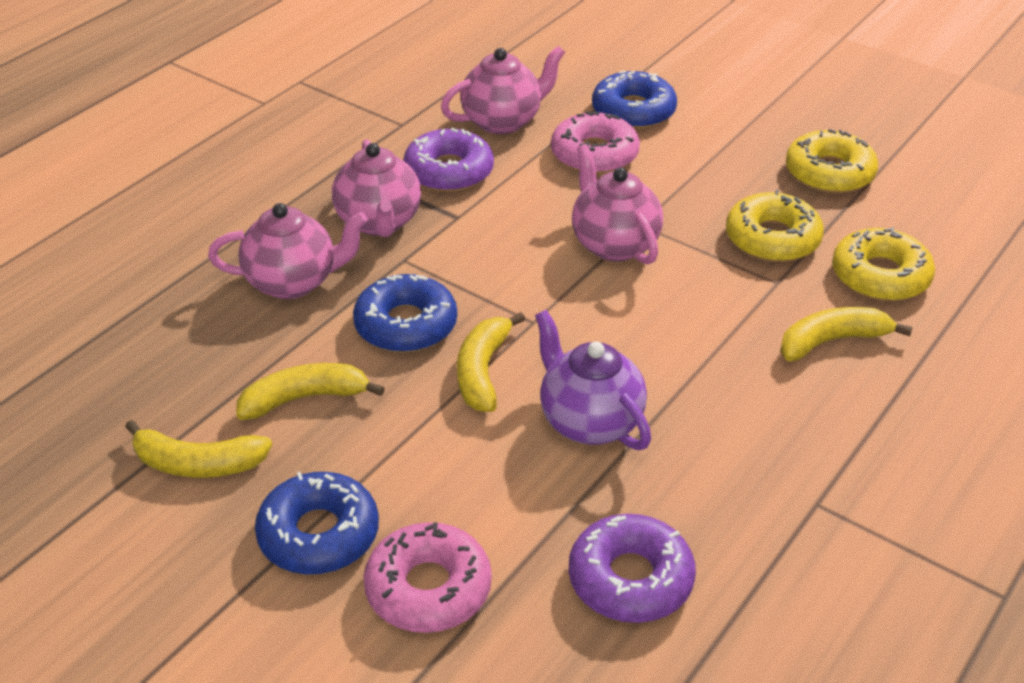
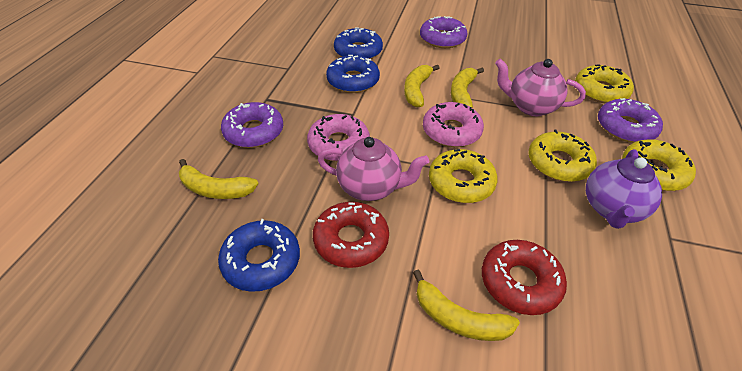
pink teapot: [208,203,368,299] [332,139,421,237] [441,46,565,134] [572,144,663,265] = 4 -> [318,137,429,201] [495,59,586,116] = 2
purple donut: [403,128,494,192] [569,514,696,623] = 2 -> [221,102,283,148] [420,16,468,48] [598,98,663,143] = 3
red donut: none = 0 -> [313,202,389,268] [482,240,567,315] = 2
yellow donut: [726,190,824,262] [786,129,878,194] [832,227,935,301] = 3 -> [429,149,498,203] [528,130,597,182] [575,64,634,103] [622,139,696,191] = 4

